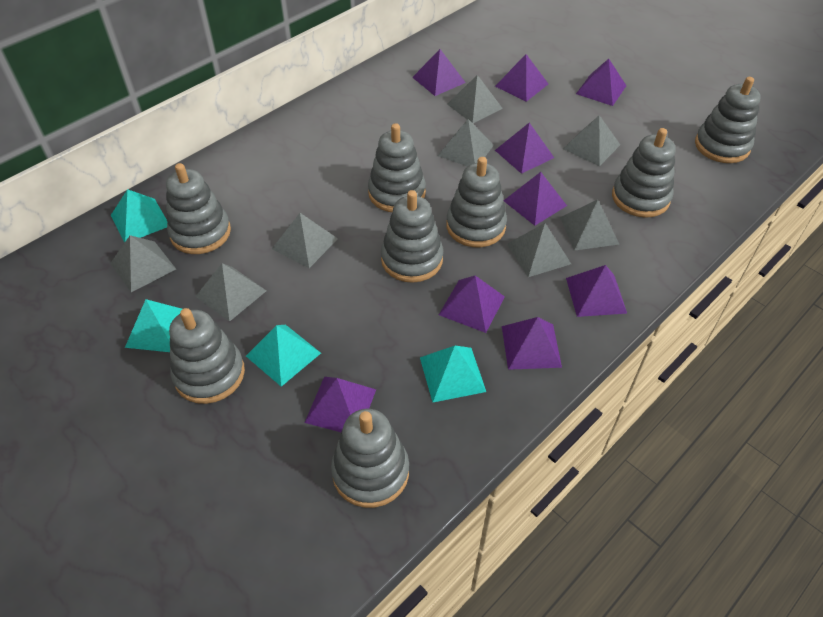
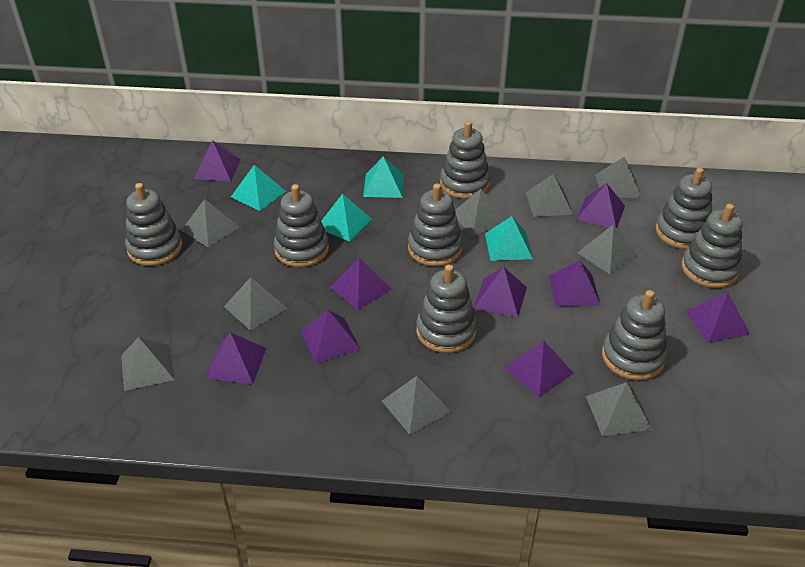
grey pyramid: [110,235,176,292] [195,263,266,322] [272,213,338,268] [438,119,494,166] [447,75,503,123] [507,223,571,277] [560,199,620,251] [563,115,620,166] = 8 -> [121,337,175,391] [181,199,239,248] [224,277,288,331] [382,376,452,435] [455,189,505,236] [526,174,573,217] [577,224,637,274] [586,382,652,437] [595,157,641,198] = 9

